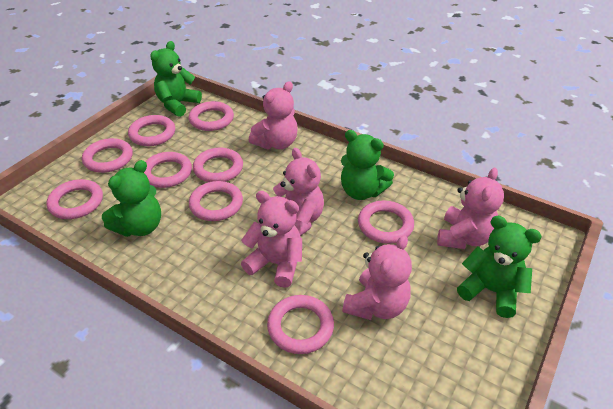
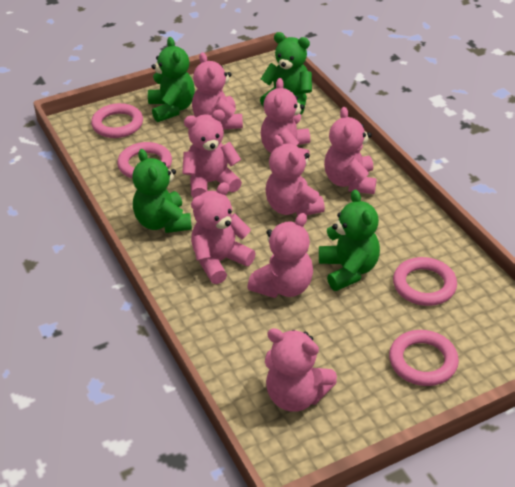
pink ring: [46,179,103,219] [82,138,133,173] [128,115,175,146] [144,152,192,188] [189,101,234,131] [189,181,243,221] [193,148,243,182] [267,295,334,354] [358,200,414,244] = 9 -> [91,103,143,138] [117,142,172,178] [389,330,459,386] [393,257,457,306] = 4
pink teddy bear: [241,191,302,288] [249,81,298,150] [273,148,324,236] [342,235,412,320] [437,167,504,249] = 5 -> [182,109,242,198] [191,182,256,284] [192,52,243,130] [247,213,313,298] [261,78,310,159] [265,135,325,216] [265,328,337,412] [324,107,377,194] = 8

